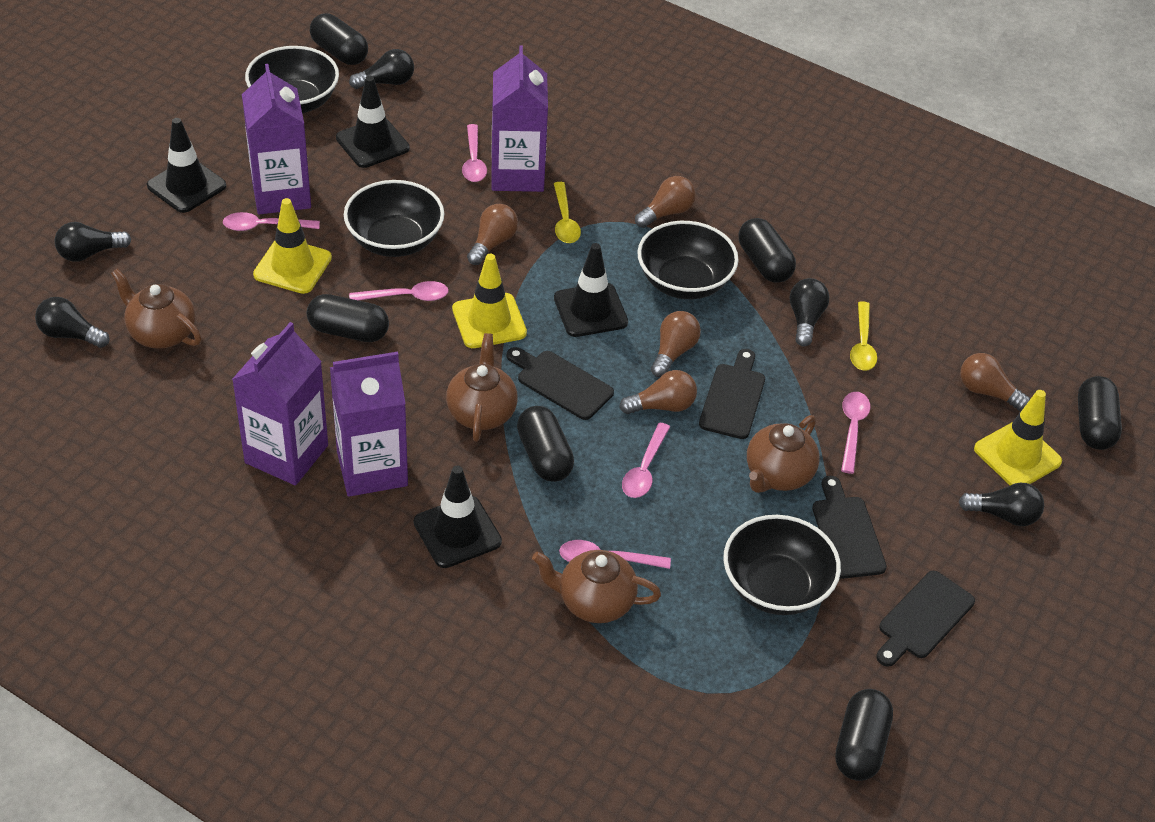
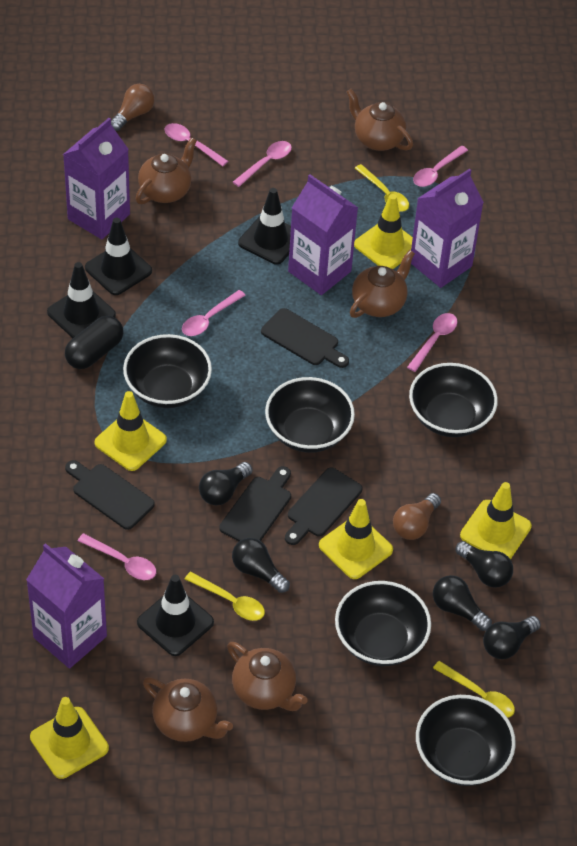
black bowl: [245,46,339,113] [344,180,444,257] [637,221,739,299] [723,515,841,615] = 4 -> [123,334,212,408] [265,377,355,453] [335,581,431,666] [409,363,498,437] [416,695,516,786] = 5
black capsule: [307,294,389,342] [310,13,368,65] [517,406,574,482] [739,218,796,283] [835,689,893,781] [1078,376,1122,450] = 6 -> [65,316,123,369] = 1
brown light bulb: [467,204,518,265] [619,370,697,414] [635,176,696,228] [651,311,701,377] [960,353,1030,411] = 5 -> [111,84,155,131] [393,493,441,540] = 2
brown teapot: [111,269,202,349] [446,333,518,442] [532,550,661,623] [747,415,820,493] = 4 -> [136,137,197,204] [143,677,233,742] [227,642,308,711] [347,88,413,151] [350,250,415,318] = 5
yellow spoon: [554,182,581,243] [850,301,877,371] = 2 -> [185,572,265,621] [355,164,409,212] [433,661,515,718] = 3
yellow traffic cone: [253,198,332,294] [452,254,527,348] [974,390,1062,485] = 3 -> [30,697,109,779] [95,391,167,471] [319,499,393,579] [354,194,413,269] [460,482,532,559] = 5

